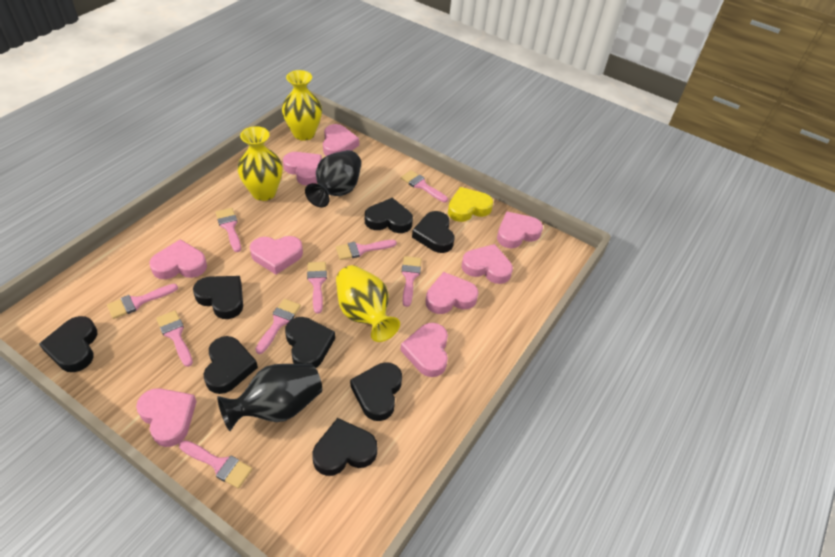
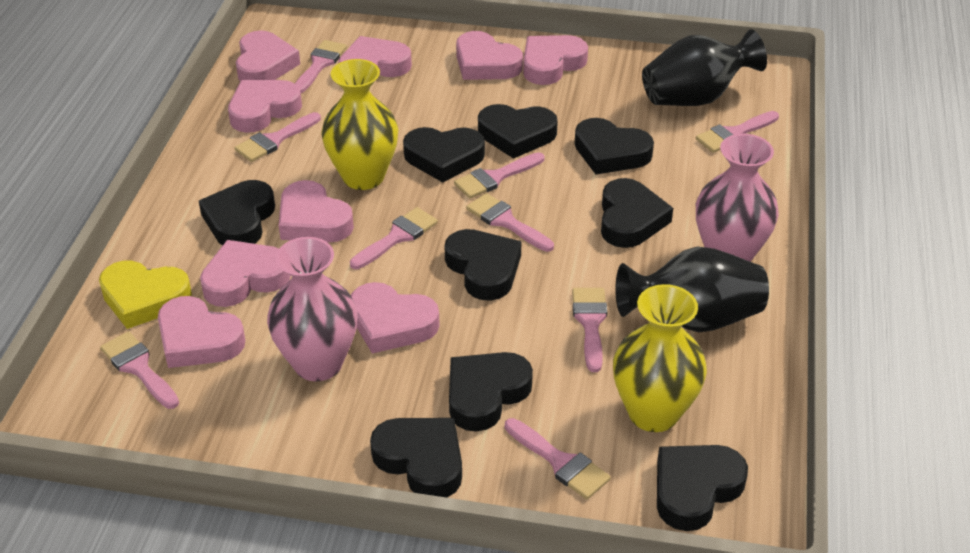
black heart: [39,316,98,372] [193,276,243,319] [204,336,258,394] [285,317,335,368] [312,418,377,476] [350,362,402,421] [365,198,413,233] [412,211,454,253] = 8 -> [199,180,275,246] [370,418,462,498] [403,127,485,182] [445,229,522,301] [449,352,533,432] [478,104,558,159] [575,118,654,174] [601,178,673,248] [657,445,748,531] = 9
pink vase: none = 0 -> [267,237,357,381] [696,134,779,262] = 2
yellow vase: [237,126,283,201] [282,70,322,141] [336,265,400,342] = 3 -> [321,59,398,190] [613,284,707,432] = 2

